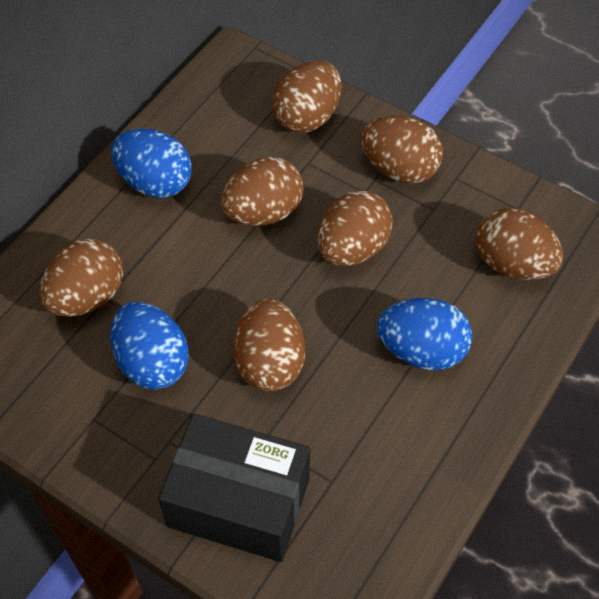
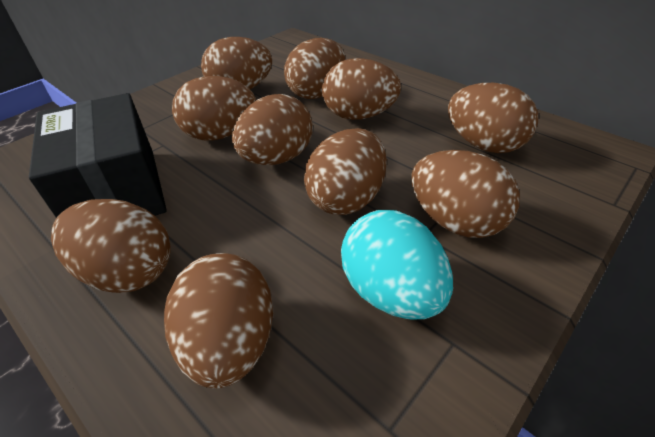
blue egg: [110,302,189,390] [111,128,192,198] [377,298,472,370] = 3 -> none = 0
brown egg: [40,239,123,317] [221,157,304,226] [234,298,305,391] [272,61,341,133] [317,190,393,266] [361,115,443,184] [476,208,563,280] = 7 -> [51,199,171,293] [164,253,273,388] [172,76,256,141] [201,37,272,89] [232,94,313,165] [284,38,346,99] [304,128,387,215] [322,58,401,120] [412,150,520,238] [448,83,538,153] = 10
turquoise egg: none = 0 -> [341,210,453,319] = 1

